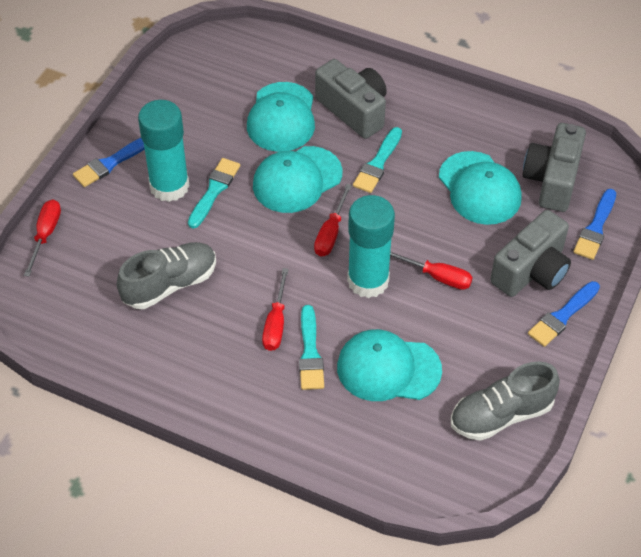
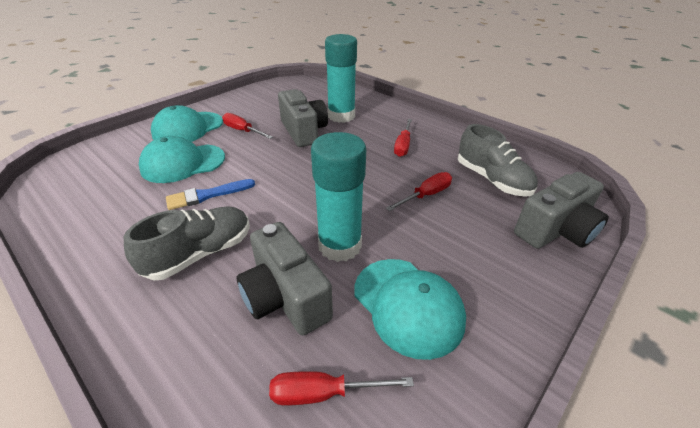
blue brush: [73,138,145,187] [528,281,600,347] [573,189,616,260] = 3 -> [166,179,255,210] = 1
turquoise brush: [188,158,240,228] [299,305,324,390] [353,127,402,193] = 3 -> none = 0
turquoise cap: [247,82,315,152] [253,146,343,213] [337,329,442,401] [439,151,522,225] = 4 -> [139,136,225,183] [151,105,223,142] [354,259,466,360] = 3

